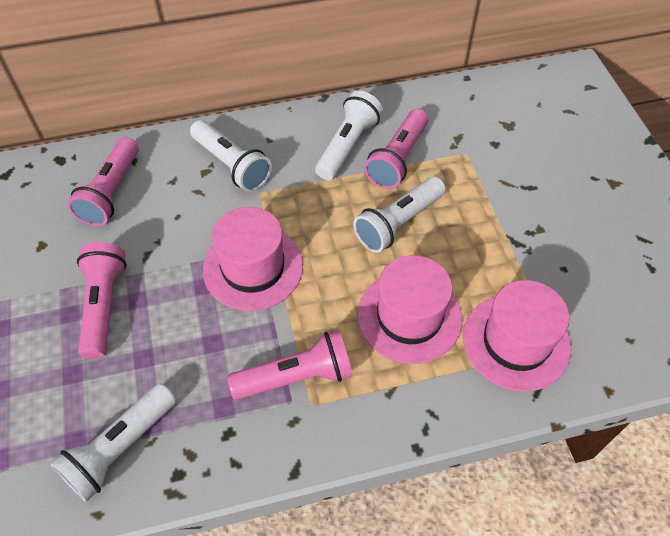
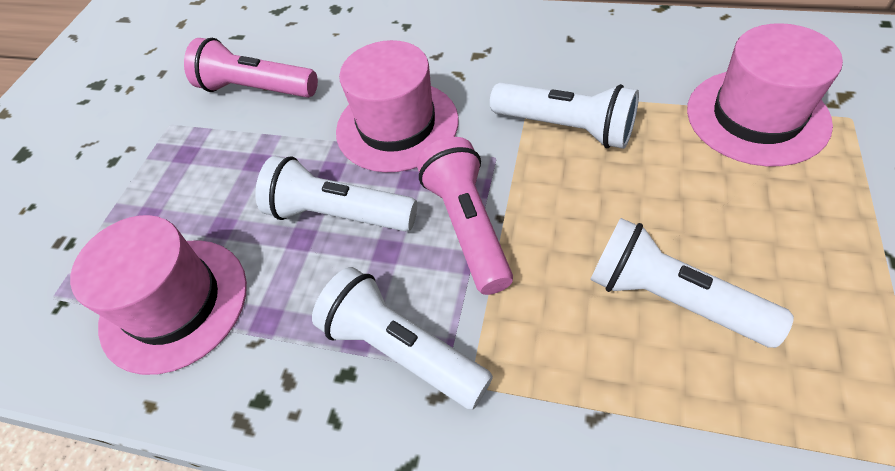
pink flashlight: [67,137,139,226] [77,242,127,359] [227,330,353,400] [364,109,428,189] = 4 -> [184,38,318,98] [417,137,513,295] = 2

